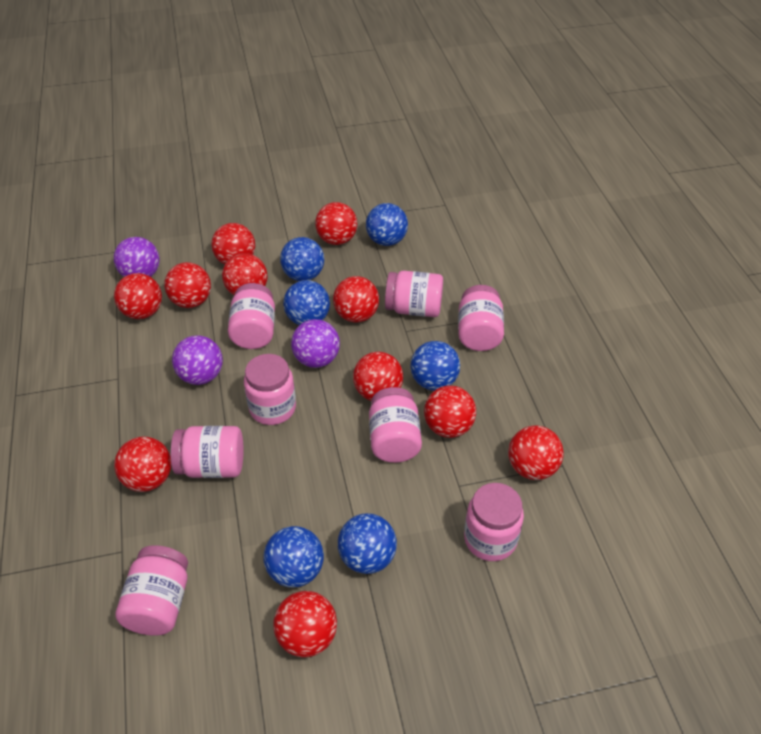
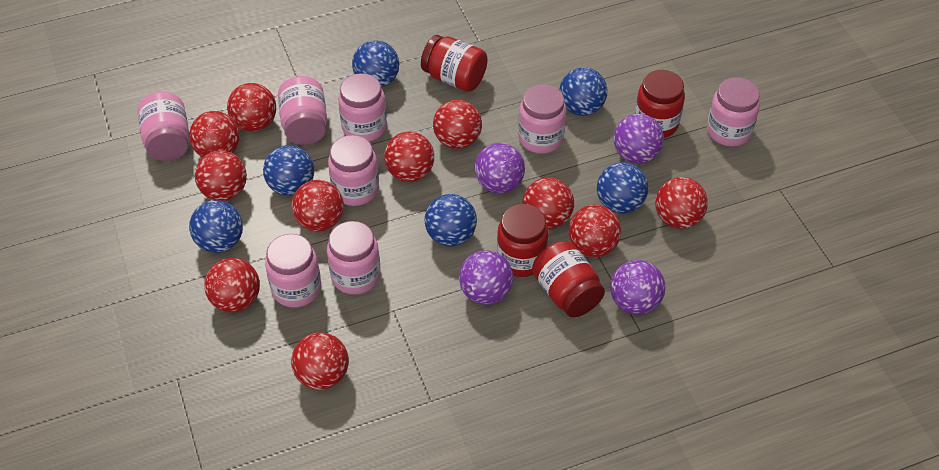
purple ball: [114,237,160,277] [172,335,223,385] [291,319,340,368] = 3 -> [459,250,513,305] [475,143,525,194] [610,260,665,315] [614,114,664,163] = 4
red jar: none = 0 -> [421,35,488,92] [497,204,549,277] [532,241,605,317] [635,70,685,138] = 4

